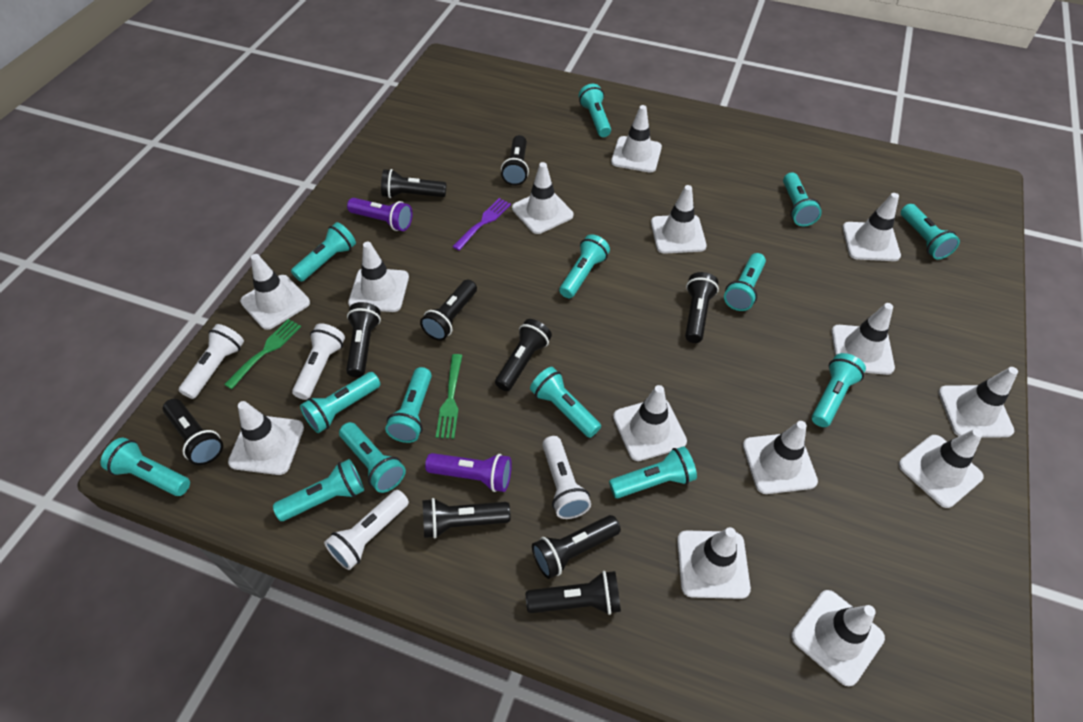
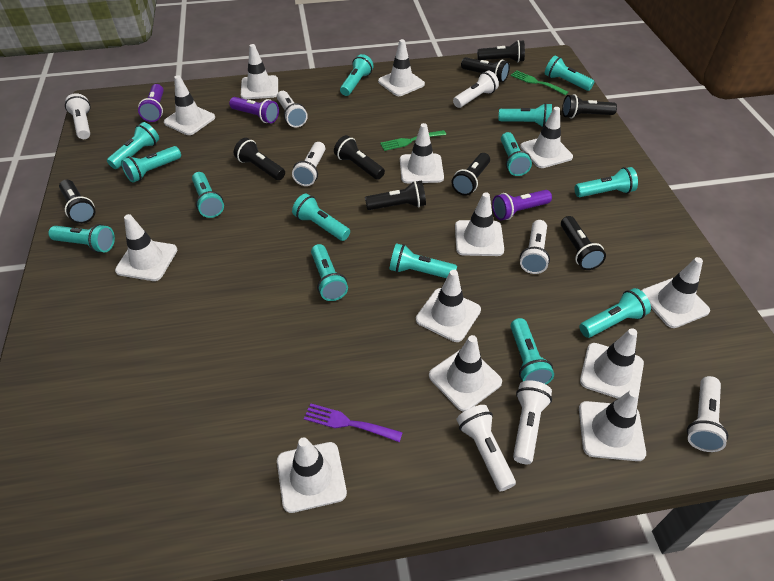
black flashlight: [163,399,223,466] [346,302,381,377] [381,169,446,198] [420,280,477,341] [422,498,510,539] [495,319,552,391] [501,135,529,186] [526,571,621,615] [532,515,621,579] [685,272,719,343] = 10 -> [59,180,95,224] [234,138,285,180] [334,135,385,180] [365,180,426,210] [452,153,490,196] [461,57,510,82] [477,40,525,62] [561,216,606,270] [562,94,617,119] = 9
purple flashlight: [347,198,413,231] [425,453,512,492] = 2 -> [138,84,164,122] [229,97,279,123] [492,190,552,220] = 3
white flashlight: [178,324,244,399] [292,323,345,400] [324,490,409,570] [542,436,591,519] = 4 -> [65,93,91,139] [277,91,308,128] [292,142,325,186] [453,71,499,108] [457,405,516,492] [513,380,552,464] [520,220,550,274] [687,376,728,452] = 8
white traffic cone: [228,401,304,475] [240,254,310,330] [348,242,409,312] [512,162,573,234] [611,105,662,173] [613,385,687,461] [651,185,707,254] [677,527,751,599] [743,421,818,494] [791,590,885,686] [831,303,895,375] [842,193,901,261] [899,429,984,508] [938,367,1018,438] = 14 -> [115,214,177,281] [164,75,215,135] [241,44,278,99] [277,437,347,513] [378,39,425,96] [400,123,444,183] [416,270,481,342] [429,335,502,412] [455,192,504,256] [520,107,573,168] [579,389,646,461] [580,328,644,399] [642,257,710,328] = 13

